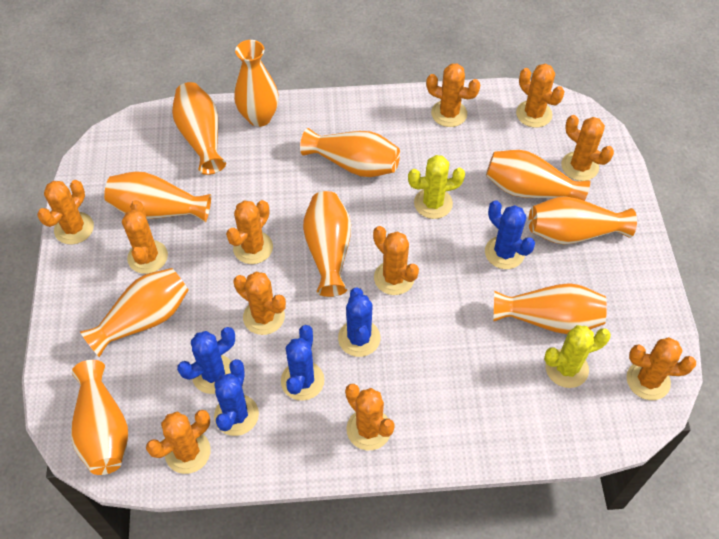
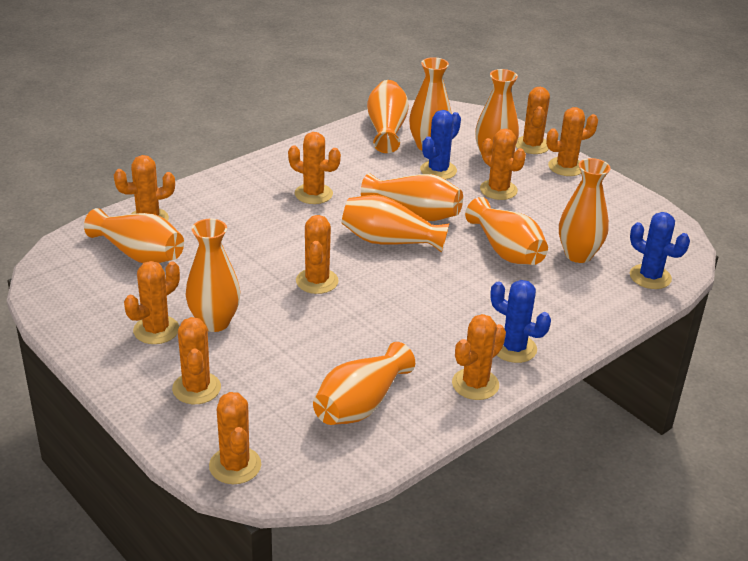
blue cactus: [177,327,235,394] [214,359,259,436] [281,325,325,401] [338,288,380,357] [485,200,535,269] = 5 -> [420,110,461,180] [490,280,551,363] [630,212,690,289] = 3
orange cactus: [37,180,94,245] [122,200,168,274] [146,410,211,474] [226,200,273,264] [233,272,286,335] [345,384,395,450] [373,226,419,295] [426,63,480,127] [516,64,565,128] [561,115,614,181] [626,337,696,400] = 11 -> [114,155,175,221] [124,261,180,344] [172,317,221,404] [209,392,261,484] [288,132,341,204] [296,215,339,294] [452,314,506,400] [480,129,526,200] [516,87,550,154] [546,107,598,176] = 10
yellow cactus: [408,155,465,219] [544,325,611,388] = 2 -> none = 0

